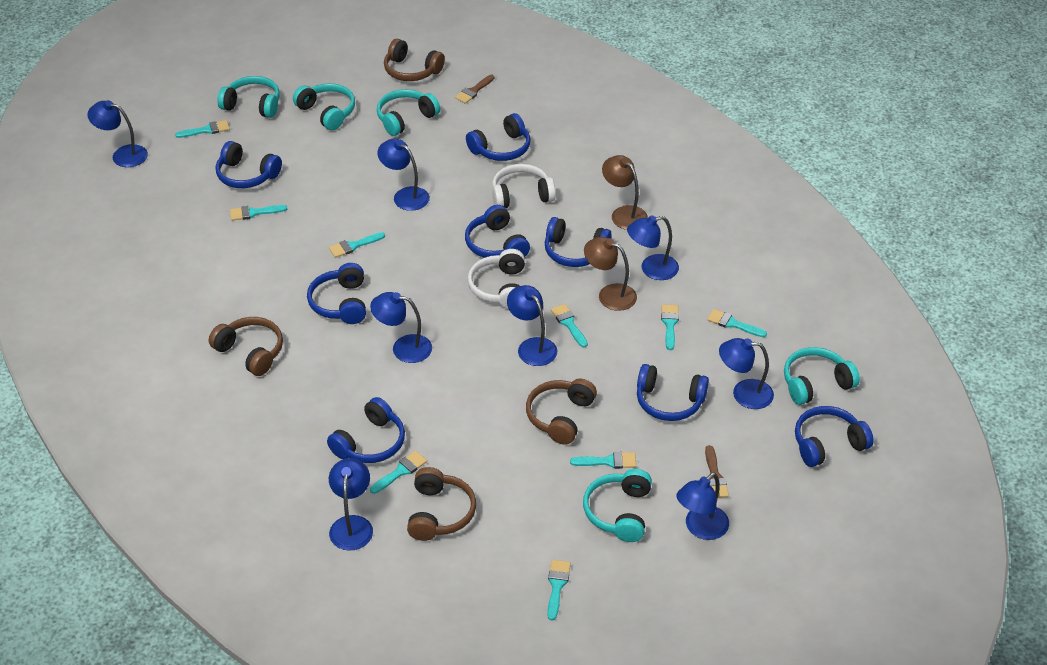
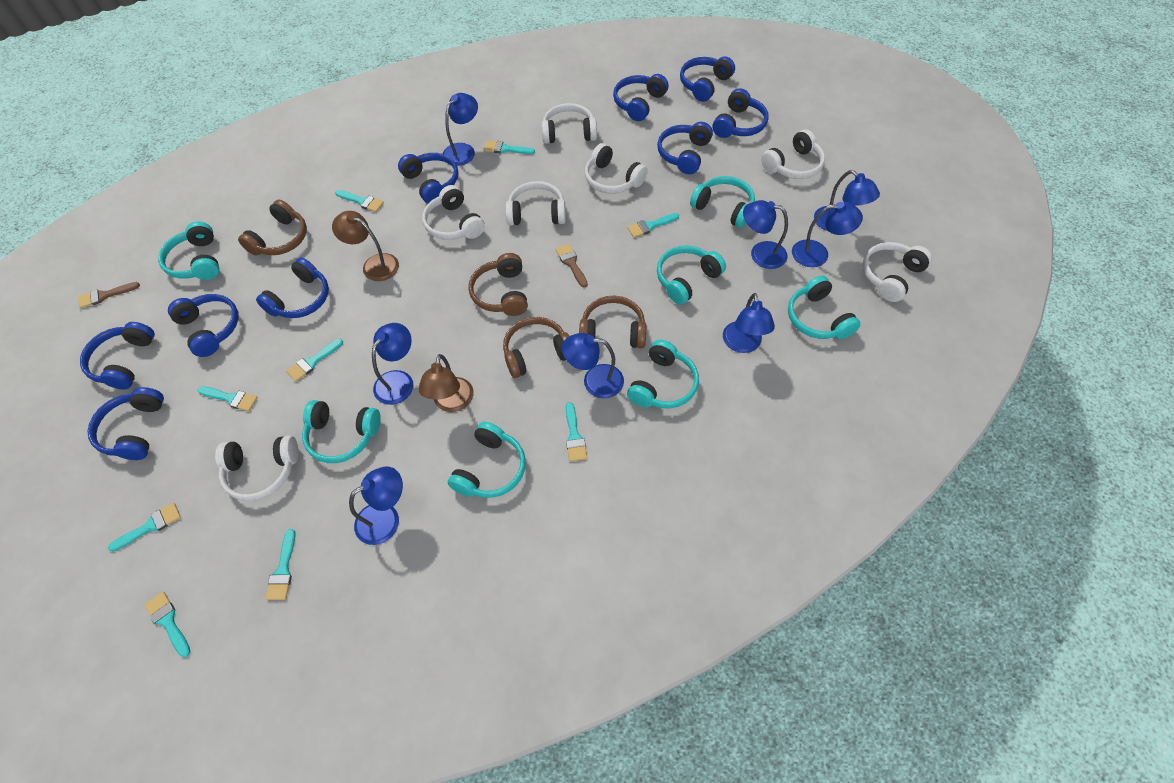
blue headphones: [216,141,282,188] [307,263,366,324] [327,397,405,463] [465,205,530,258] [466,113,530,161] [545,217,612,267] [637,364,709,421] [795,406,874,467] = 8 -> [80,322,155,389] [88,387,164,460] [168,294,239,357] [256,257,329,318] [398,153,458,203] [613,74,669,121] [657,122,713,174] [680,56,735,102] [713,88,769,138] = 9
turquoise headphones: [217,76,280,118] [293,83,355,130] [377,89,440,136] [583,469,652,542] [784,347,860,405] = 5 -> [158,221,220,280] [302,400,381,463] [448,422,526,498] [627,340,699,409] [657,245,726,305] [690,176,755,228] [788,276,861,339] = 7
white headphones: [468,249,525,309] [492,164,556,208] = 2 -> [215,436,299,501] [422,185,485,240] [505,181,566,226] [542,103,597,144] [585,143,648,194] [761,129,825,179] [862,242,932,302] = 7

